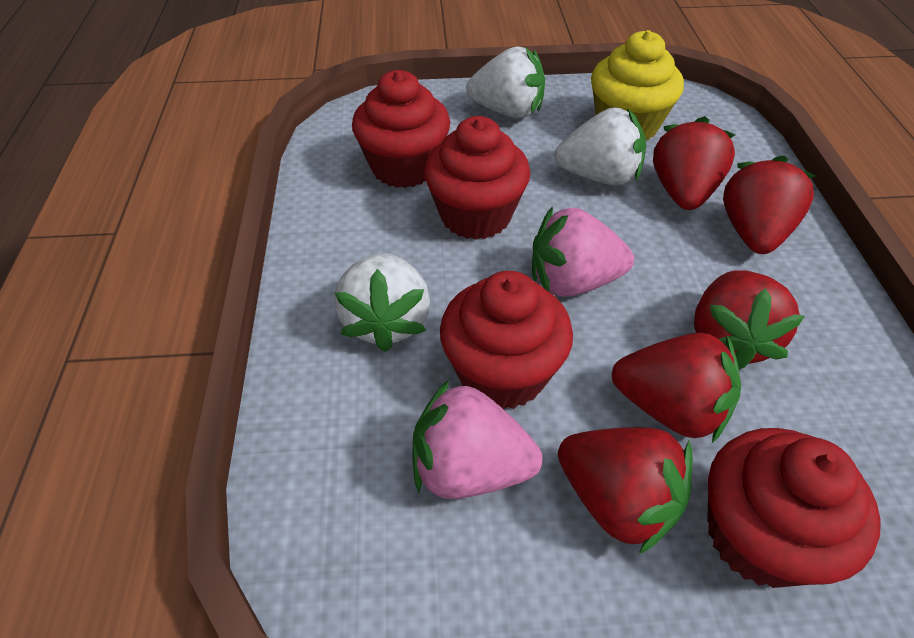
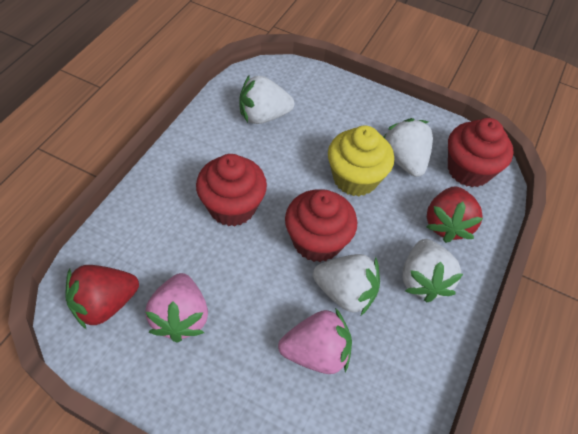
red cupcake: [352,70,450,188] [424,116,530,240] [440,271,573,409] [707,428,881,588] = 4 -> [196,154,267,226] [285,189,357,262] [448,118,513,187] = 3
red strawberry: [558,427,693,555] [612,333,741,443] [653,116,735,210] [694,270,805,370] [723,155,815,254] = 5 -> [65,265,139,330] [426,186,483,243] = 2
white strawberry: [334,253,430,352] [466,47,545,119] [555,107,646,186] = 3 -> [239,76,294,124] [313,254,380,315] [384,118,433,177] [402,239,463,302] = 4

